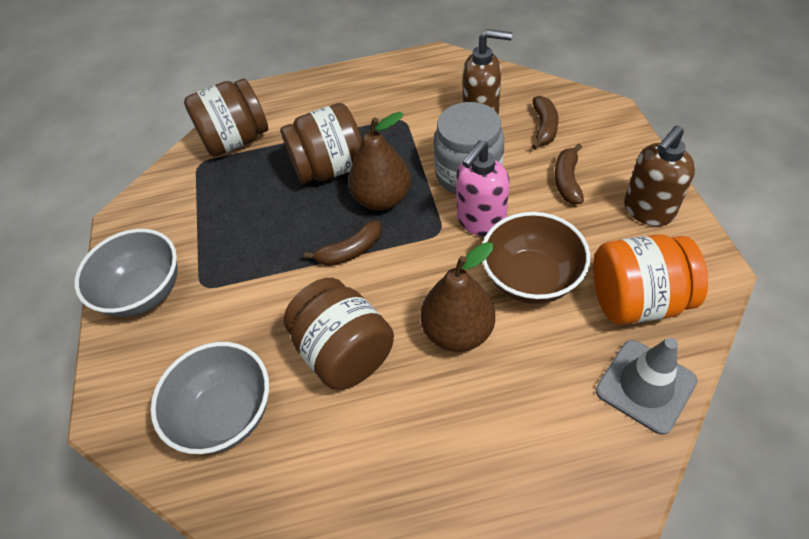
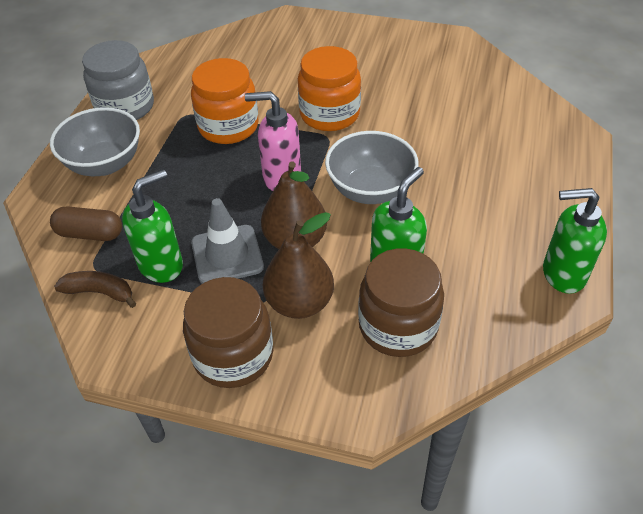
brown banana: [304,220,382,266] [532,96,559,150] [554,144,584,204] = 3 -> [54,271,136,308] = 1
brown bowl: [482,212,590,304] = 1 -> none = 0
brown capsule: none = 0 -> [50,207,122,241] = 1
brown jar: [184,79,268,157] [281,103,362,184] [284,278,394,390] = 3 -> [183,277,273,388] [358,248,444,357] = 2
brown soap dispenser: [463,29,512,115] [624,126,695,226] = 2 -> none = 0
green soap dispenser: none = 0 -> [122,169,183,283] [370,167,427,263] [543,188,607,294] = 3
orange jar: [593,235,708,325] = 1 -> [191,58,259,144] [298,46,361,131] = 2

